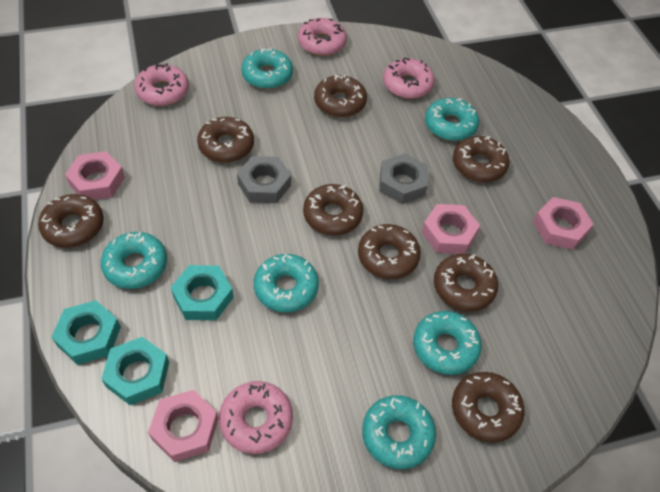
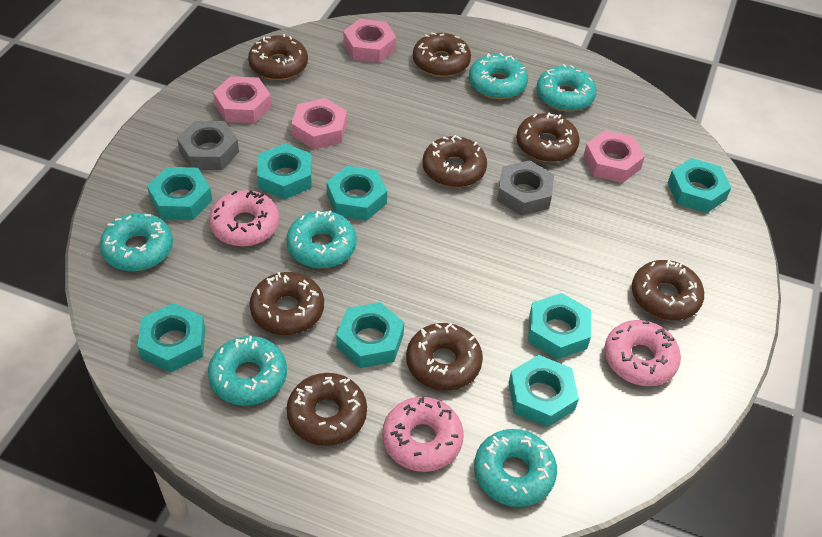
pink donut: [135,63,189,106] [219,381,293,454] [298,18,347,56] [383,57,435,99] = 4 -> [209,190,279,247] [382,396,464,472] [604,320,681,386] = 3
turquoise nut: [51,300,121,365] [101,337,169,405] [171,265,234,320] = 3 -> [137,303,205,373] [147,167,212,220] [257,143,312,199] [326,166,387,221] [336,302,404,368] [508,355,579,427] [528,293,591,359] [668,158,731,213] = 8

